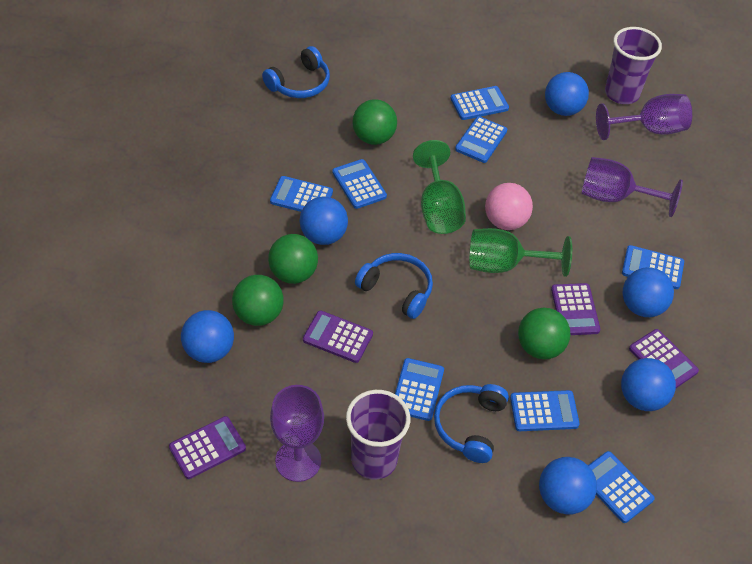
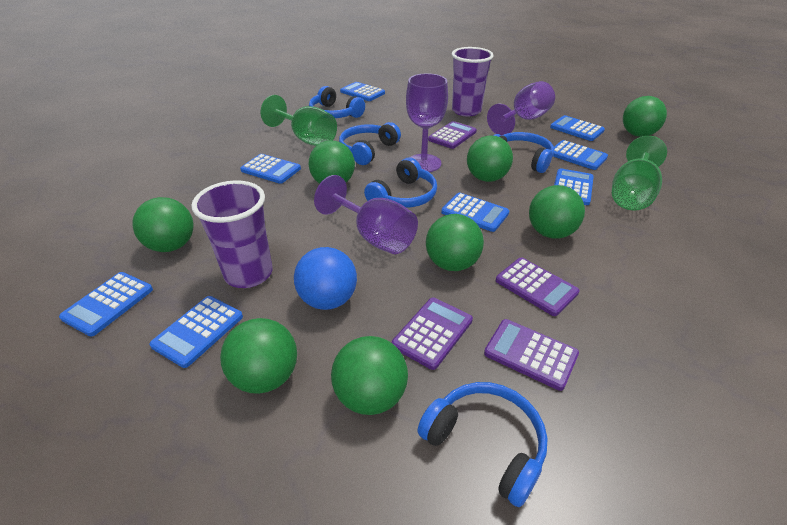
blue ball: [181,310,234,363] [300,197,348,245] [539,457,597,515] [545,72,589,116] [621,358,676,411] [623,267,674,317] = 6 -> [294,247,357,310] = 1
blue headphones: [262,46,330,98] [355,253,433,319] [434,384,509,463] = 3 -> [309,86,365,118] [339,122,401,165] [364,158,437,208] [417,382,548,507] [493,132,554,173] = 5
green ball: [232,275,284,326] [268,234,318,284] [352,99,397,145] [518,308,571,359] = 4 -> [132,197,193,252] [220,318,297,394] [308,140,355,184] [331,336,408,415] [426,214,484,271] [467,135,513,182] [529,185,585,239] [623,96,667,137] = 8
pink ball: [485,183,533,230] = 1 -> none = 0

